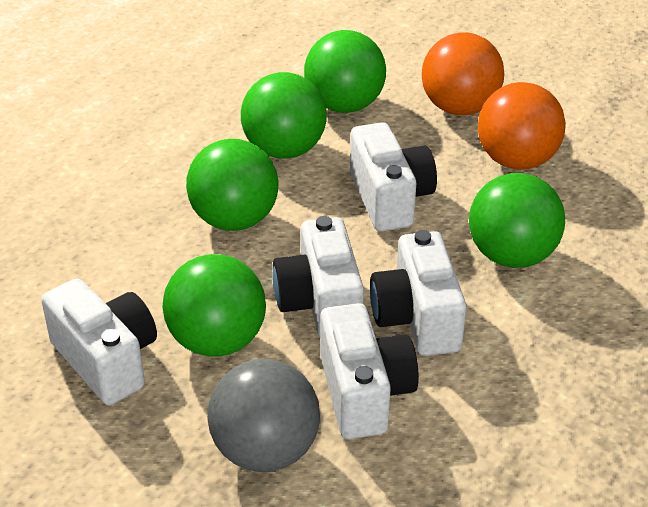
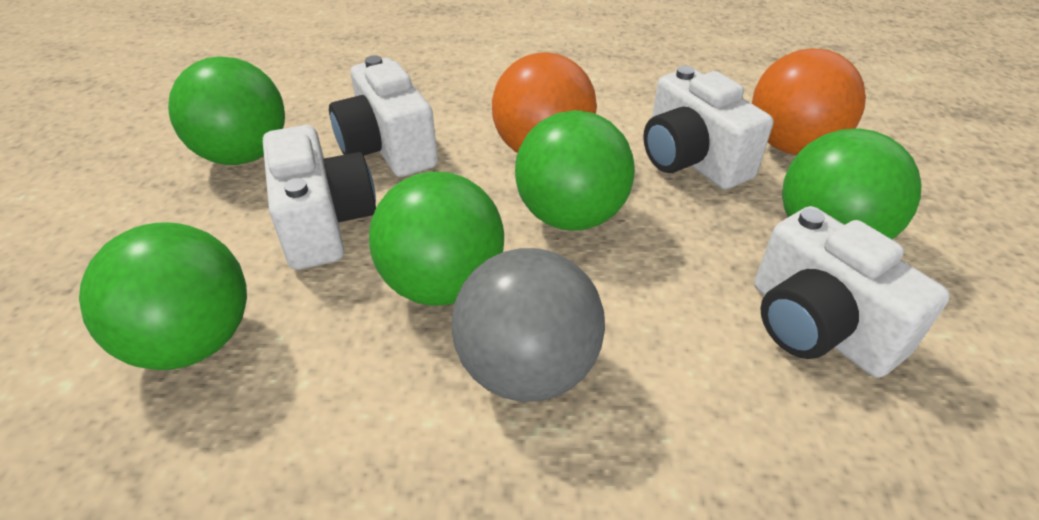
white camera: [41,278,157,405] [272,216,364,337] [320,303,419,439] [350,122,437,232] [370,230,466,356] = 5 -> [263,125,376,270] [329,55,438,177] [643,66,773,190] [754,206,950,378] = 4

